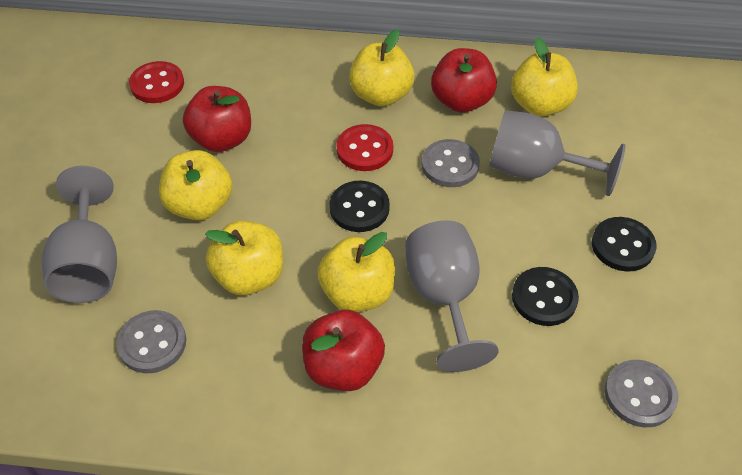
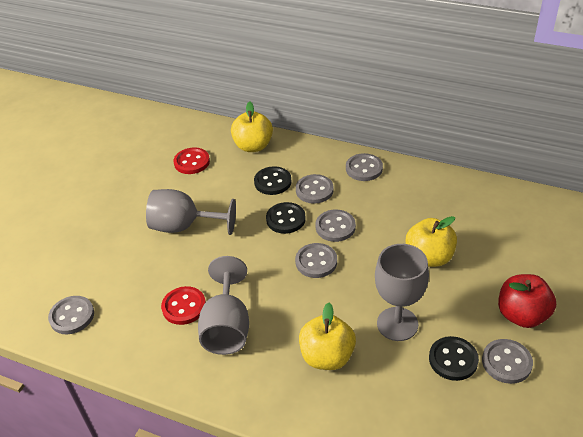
grey button: [117,310,186,373] [422,139,480,187] [605,360,678,427] = 3 -> [48,296,94,334] [295,243,337,278] [296,174,334,204] [316,210,356,242] [346,153,383,181] [482,339,533,384] = 6
red apple: [183,86,251,152] [302,310,385,391] [431,48,497,113] = 3 -> [498,274,556,328] = 1
yellow apple: [159,150,233,220] [205,221,283,295] [317,232,395,312] [349,29,415,107] [511,37,578,117] = 5 -> [231,101,273,152] [299,303,356,370] [406,216,457,267] = 3

